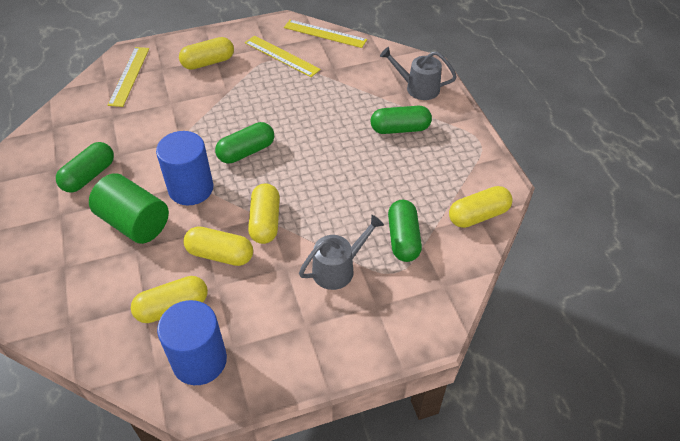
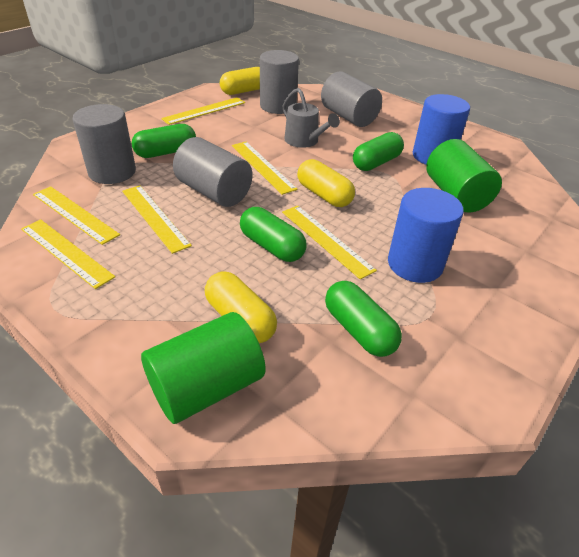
green cylinder: [89,173,169,244] = 1 -> [141,312,266,424] [426,139,502,213] = 2
grey cylinder: none = 0 -> [72,104,136,184] [173,137,253,207] [260,50,299,114] [321,71,382,127] = 4
grey watering can: [299,215,384,290] [380,47,457,100] = 2 -> [283,88,340,148] = 1
yellow capsule: [131,276,208,323] [179,37,234,70] [184,226,253,266] [248,183,280,244] [449,186,513,228] = 5 -> [205,271,277,343] [220,67,260,95] [297,159,355,207] = 3
yellow ruler: [108,47,149,107] [245,36,321,77] [284,20,367,48] = 3 -> [21,219,115,289] [33,186,120,245] [122,185,192,254] [161,97,245,125] [232,142,298,195] [282,206,377,279] = 6

